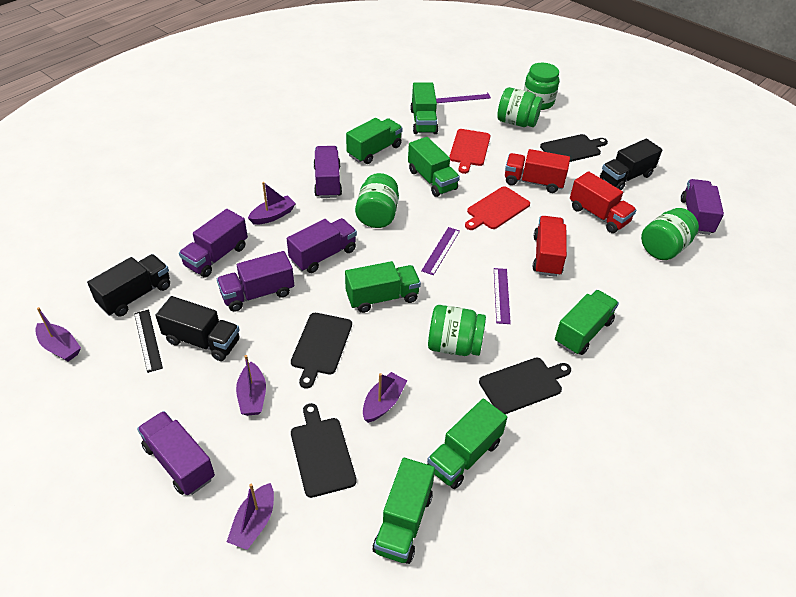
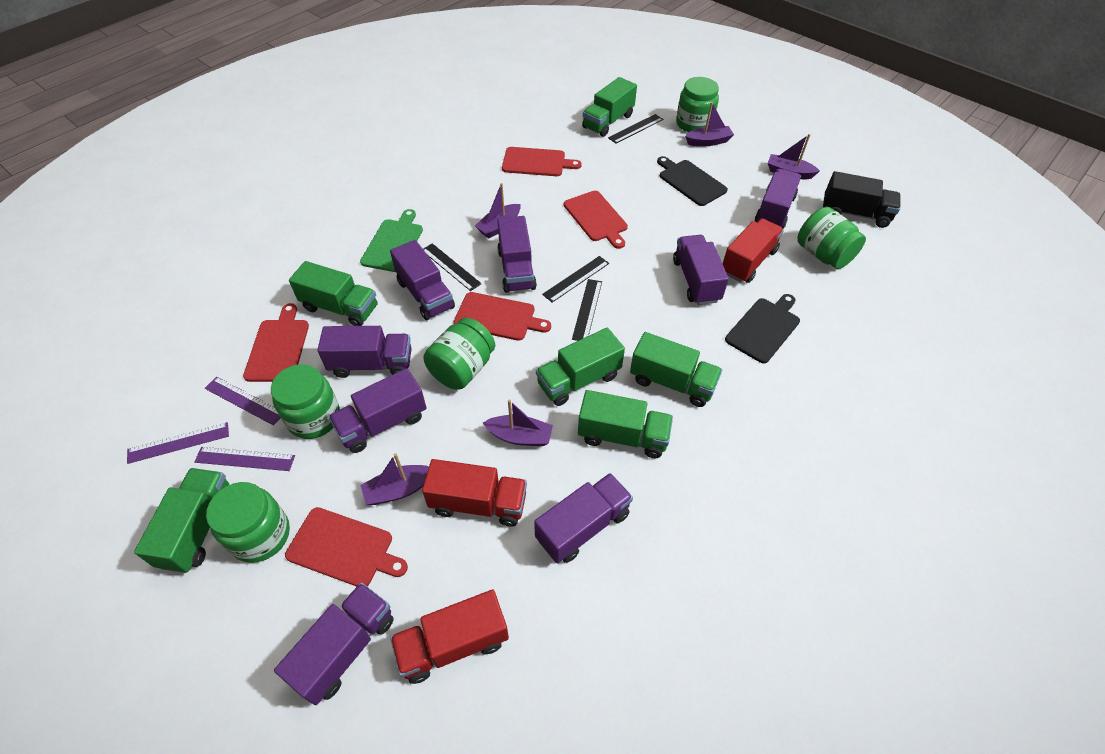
black cutting board: [291,313,352,389] [291,403,357,498] [479,358,571,414] [540,134,608,162] = 4 -> [657,156,728,206] [725,294,800,364] = 2
black ruler: [134,310,163,373] = 1 -> [423,243,482,291] [542,256,609,303] [572,279,602,341] [608,114,663,144] = 4
black truck: [87,254,170,317] [155,296,240,361] [600,139,662,190] = 3 -> [823,171,900,228] = 1
green cutting board: none = 0 -> [360,209,423,272] = 1
green truck: [345,261,421,313] [346,118,403,164] [373,458,435,564] [408,137,460,197] [410,83,438,134] [427,399,507,489] [555,290,619,355] = 7 -> [134,468,229,573] [289,261,378,326] [536,328,625,406] [578,390,673,458] [582,77,637,137] [630,332,722,407] = 6
purple truck: [137,411,215,495] [179,209,248,277] [217,251,294,312] [287,218,357,273] [314,146,342,198] [681,179,724,235] = 6 -> [274,583,394,705] [317,326,412,378] [328,368,427,453] [390,240,455,320] [497,216,537,293] [534,473,633,563] [673,235,729,305] [755,169,801,229] = 8
red cutting board: [449,129,490,174] [465,186,530,230] = 2 -> [243,303,309,382] [285,507,408,587] [454,292,551,341] [502,147,582,176] [564,191,628,249] = 5

